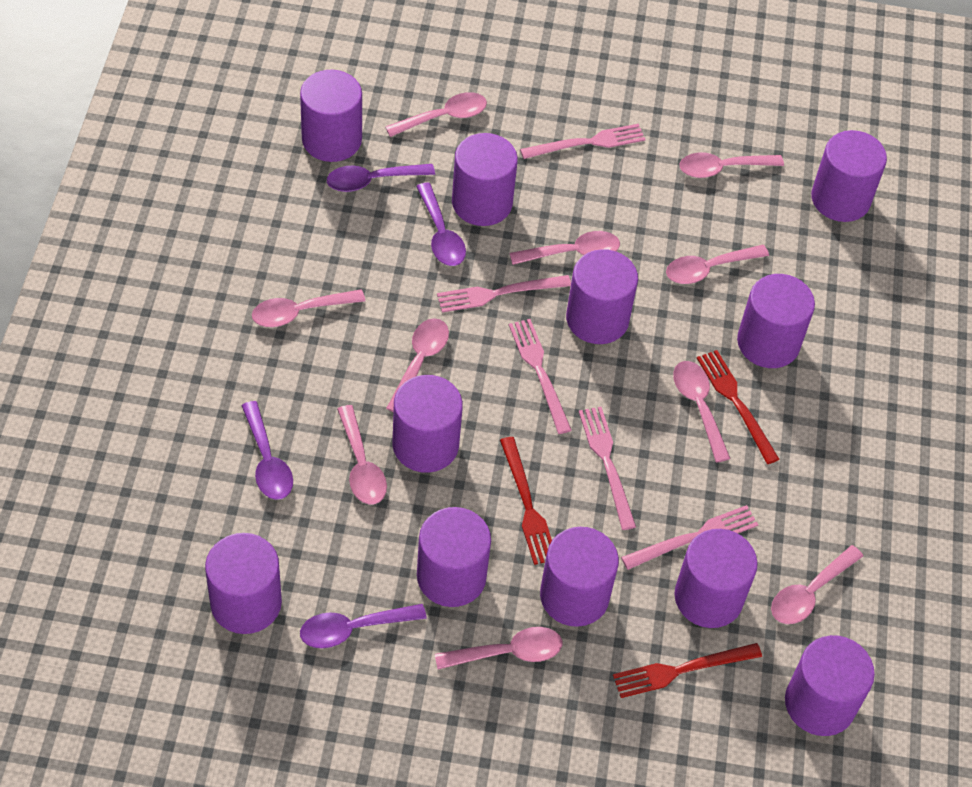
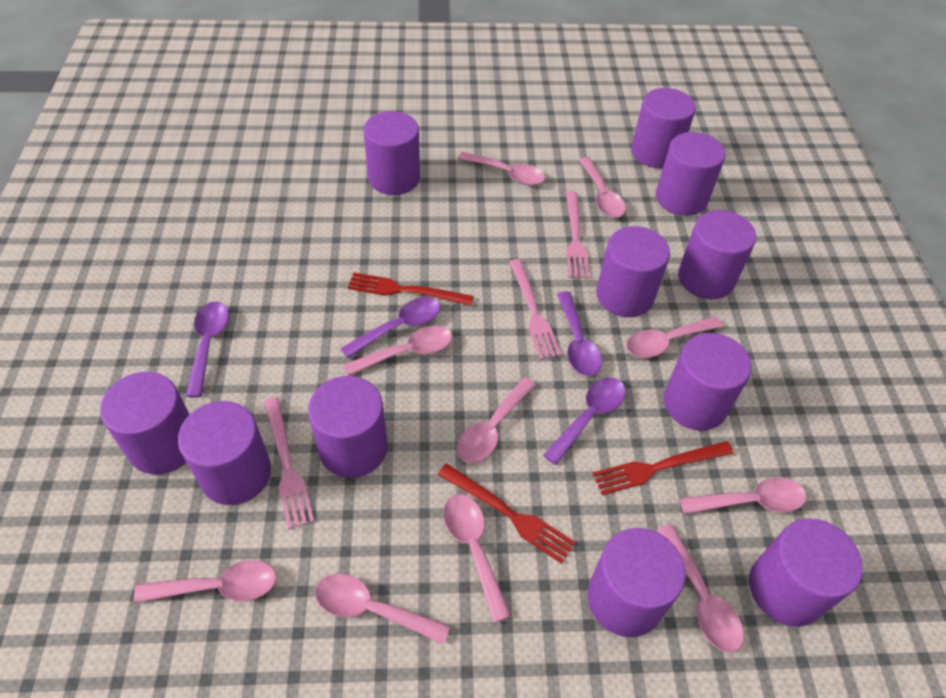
pink fork: [437,275,571,313] [509,319,571,434] [520,124,645,159] [579,407,636,530] [621,505,758,570] = 5 -> [264,397,314,529] [509,259,561,360] [566,191,589,278] = 3

